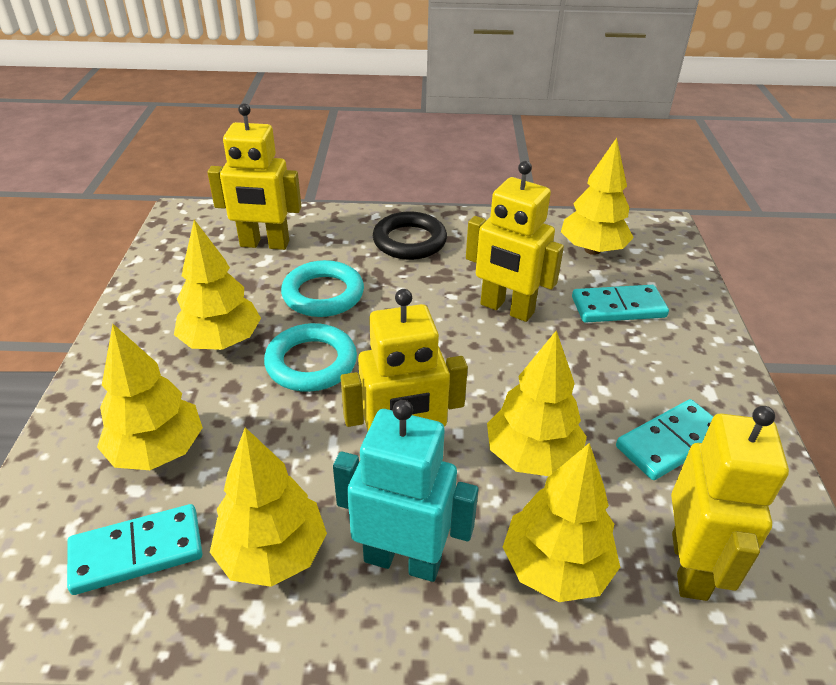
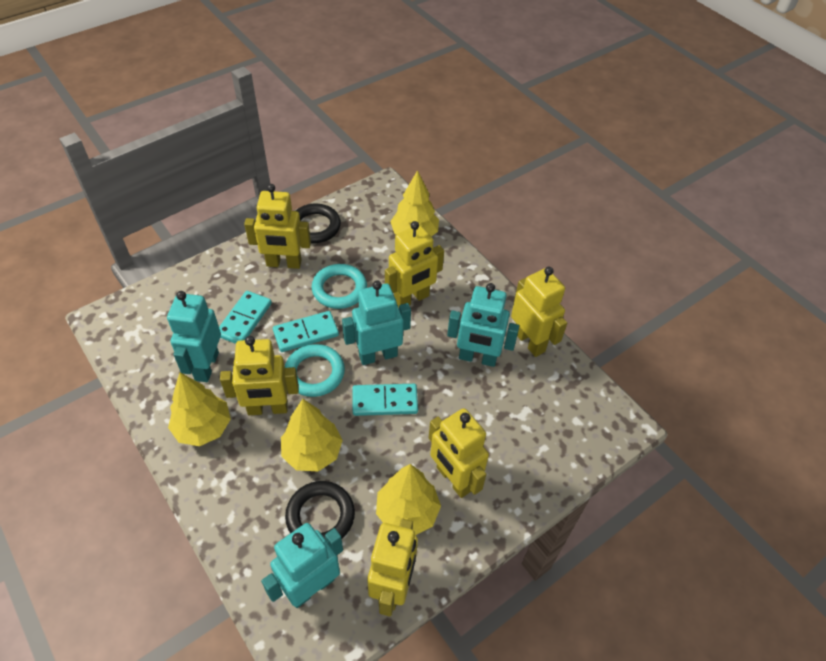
black ring: [373,211,447,260] = 1 -> [285,481,355,539] [295,204,341,243] = 2
turquoise robot: [333,400,478,582] = 1 -> [167,291,221,382] [261,523,343,608] [342,281,411,365] [447,283,519,367] = 4
yellow robot: [207,103,302,250] [340,289,468,431] [466,161,564,322] [671,406,789,601] = 4 -> [220,336,299,415] [244,184,311,269] [367,519,418,616] [385,221,444,308] [429,408,489,498] [511,267,567,357] = 6
yellow tree: [97,324,203,470] [174,220,261,350] [210,428,327,587] [487,331,587,476] [503,443,620,602] [561,138,634,255] = 6 -> [168,372,231,446] [281,399,343,471] [376,464,441,535] [390,170,439,236] = 4

